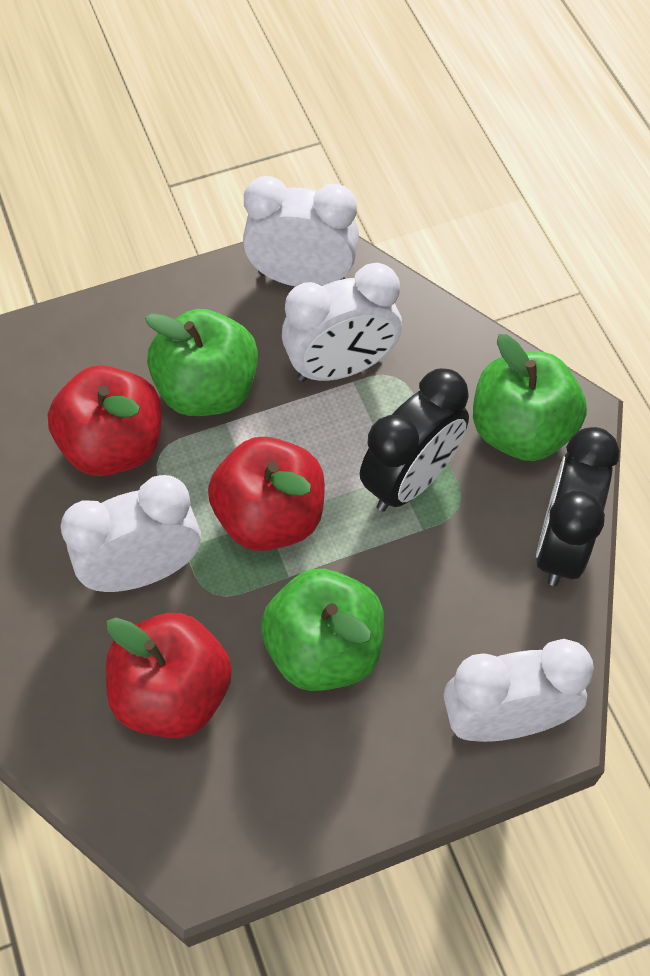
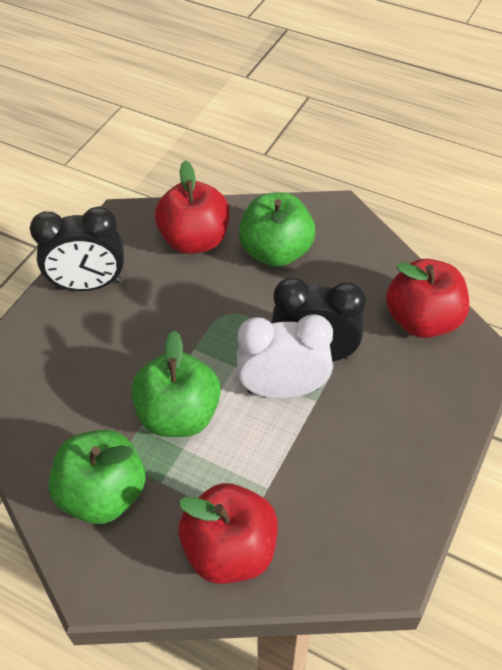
white clock: [61,475,201,592] [243,176,359,286] [282,263,402,382] [444,639,594,742] = 4 -> [237,315,333,398] = 1

